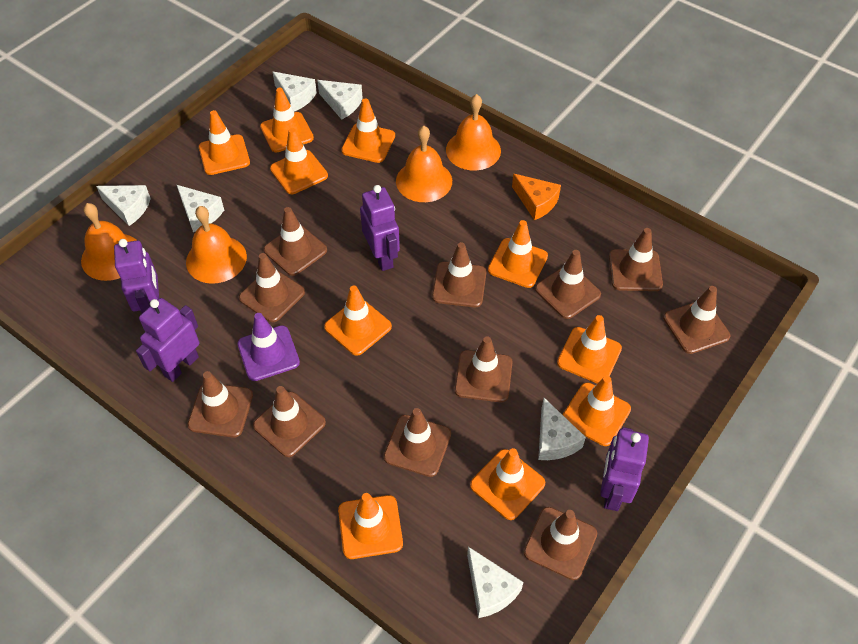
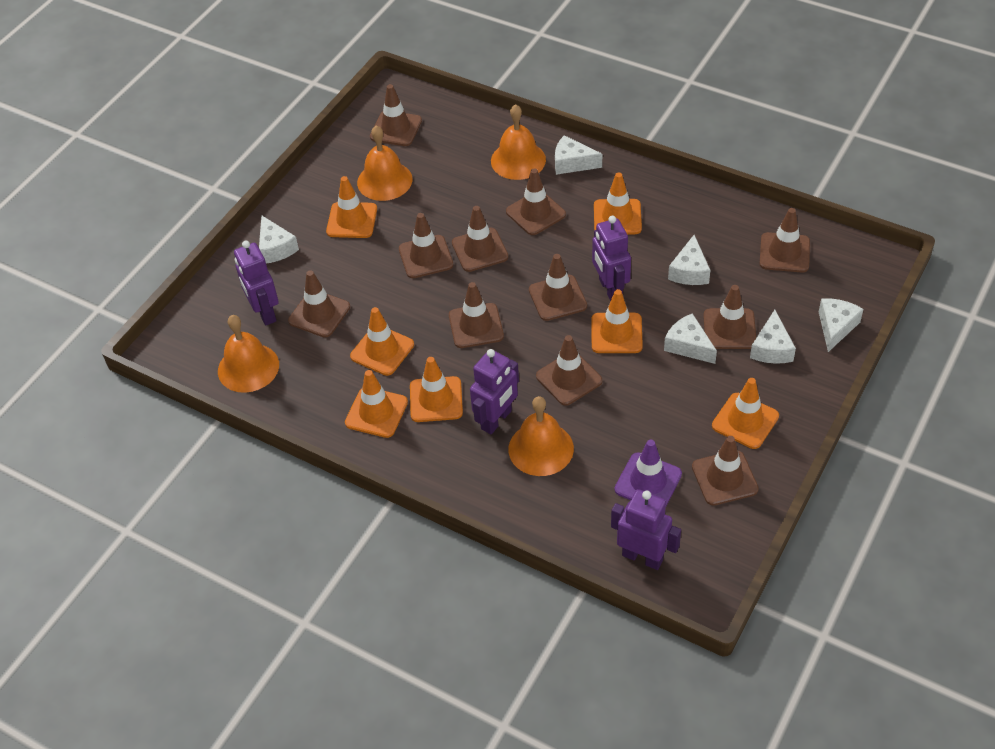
orange cheese: [512,174,561,220] = 1 -> none = 0
orange traffic cone: [199,110,250,175] [260,88,314,152] [270,128,328,194] [324,286,392,356] [338,493,403,559] [341,98,395,163] [470,448,545,520] [488,220,548,288] [557,315,622,384] [562,376,631,446] = 10 -> [326,176,377,238] [345,370,408,438] [350,307,414,376] [410,357,463,422] [592,289,643,353] [594,172,642,234] [712,378,779,449] = 7

